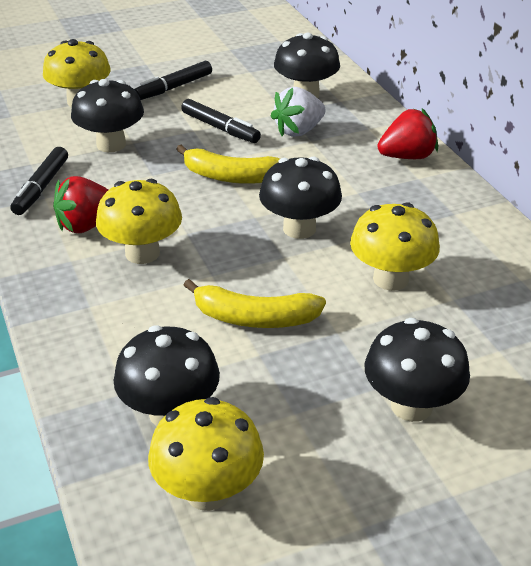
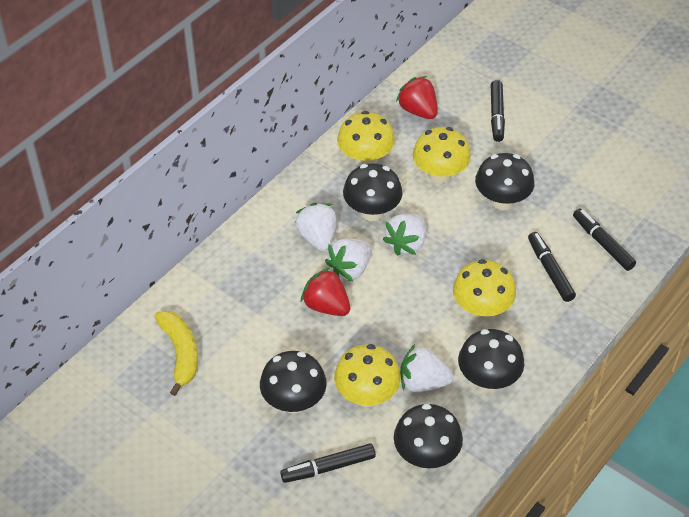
black marker: [10,147,68,215] [134,61,212,100] [181,99,261,143] = 3 -> [280,444,376,483] [491,80,505,142] [528,232,576,302] [573,208,636,271] = 4
white strawberry: [271,87,326,137] = 1 -> [295,203,337,251] [325,238,372,282] [383,213,426,256] [400,344,454,392] = 4
yellow banana: [176,145,280,184] [184,279,326,328] = 2 -> [154,311,198,396] = 1

